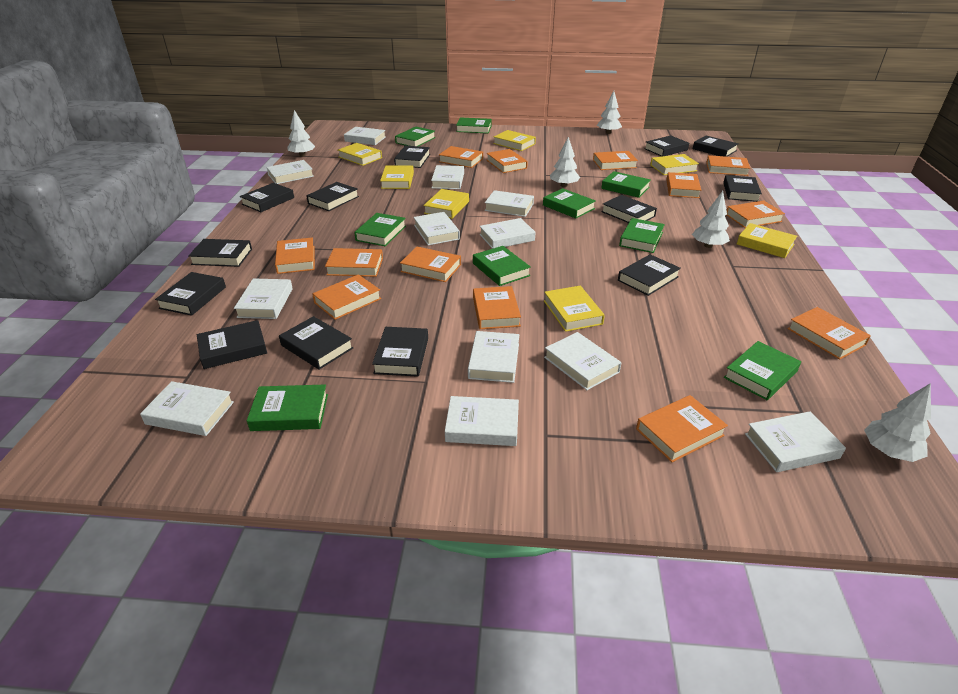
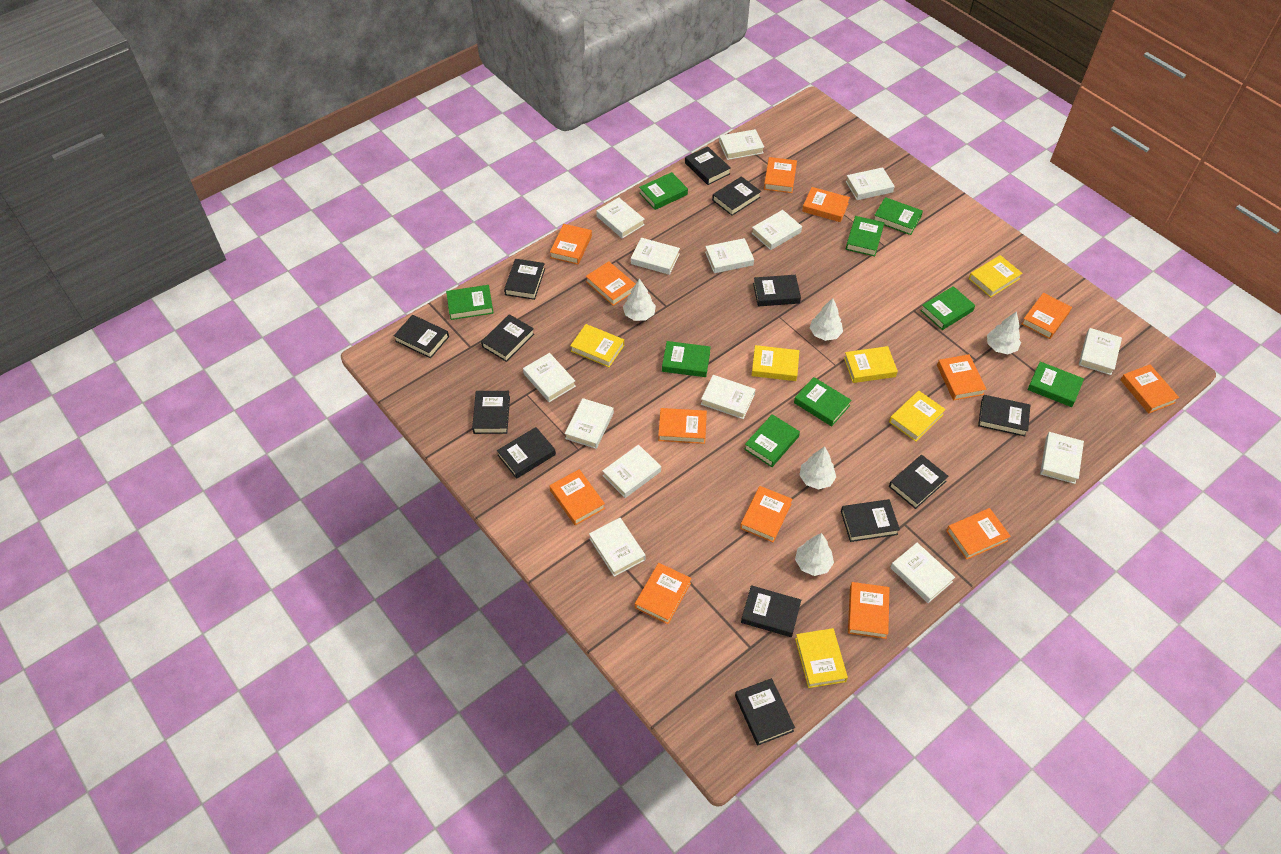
white book: [140,381,234,436] [234,278,293,319] [266,160,314,184] [344,127,386,145] [414,212,460,245] [431,165,464,189] [445,396,519,446] [468,331,519,383] [479,218,535,249] [485,190,534,217] [544,332,622,390] [745,411,846,472] = 12 -> [523,353,576,402] [565,398,614,449] [589,518,646,577] [596,197,645,239] [602,445,661,498] [631,238,680,275] [701,375,756,419] [705,238,754,273] [719,129,764,160] [752,210,802,250] [846,167,895,200] [890,543,955,603] [1040,432,1084,484] [1079,328,1122,375] = 14
yellow book: [338,143,382,166] [380,166,414,189] [424,189,469,219] [493,130,536,151] [544,285,605,332] [650,154,699,175] [737,223,797,258] = 7 -> [570,324,624,367] [751,345,799,381] [795,628,848,688] [844,346,898,383] [889,391,946,442] [969,255,1023,297] = 6

